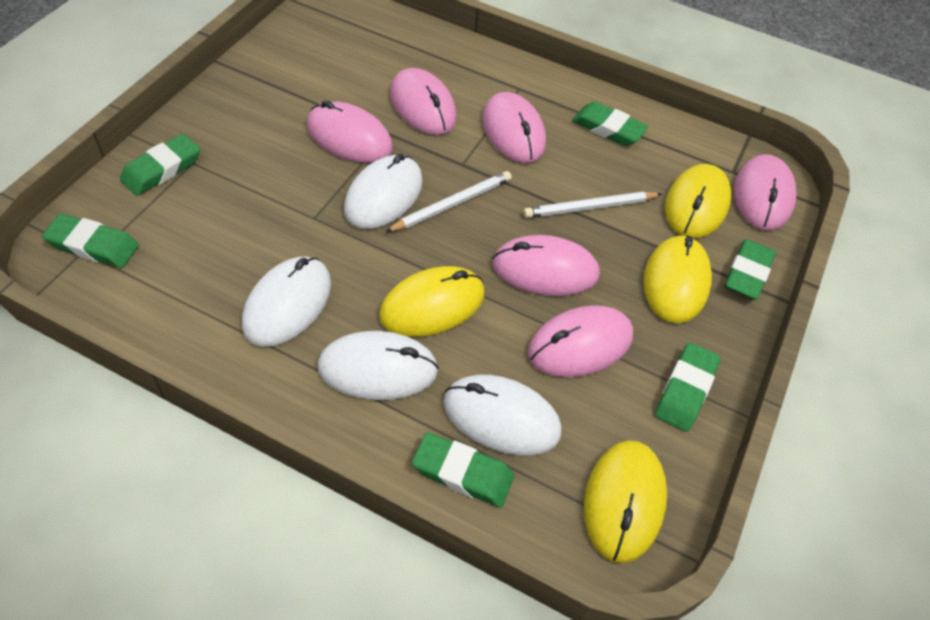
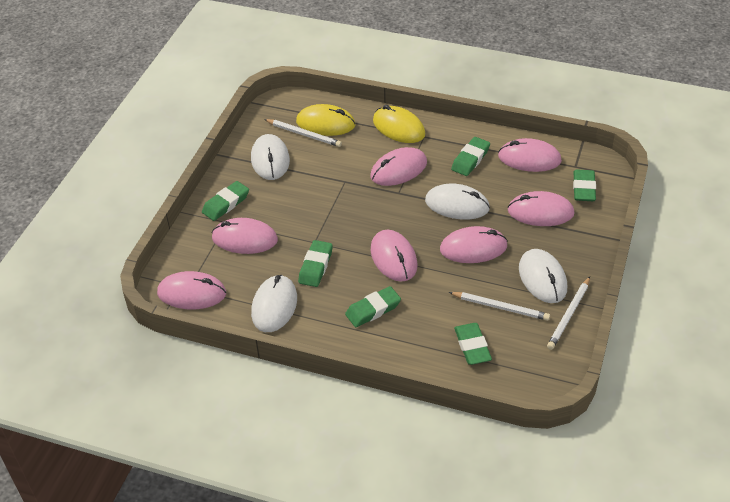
pink mouse: [307,100,393,163] [390,68,457,135] [482,92,546,163] [492,235,600,296] [528,305,633,377] [734,154,797,230] = 6 -> [157,271,226,309] [212,218,278,254] [370,230,418,282] [371,147,427,186] [440,226,508,263] [498,138,562,172] [508,191,575,226] = 7
white pencil: [386,171,512,232] [523,191,662,218] = 2 -> [264,119,342,147] [449,292,550,321] [547,277,590,350] = 3
yellow mouse: [379,266,485,337] [584,440,667,563] [643,235,712,323] [665,164,731,238] = 4 -> [296,104,356,136] [373,105,425,143] = 2

